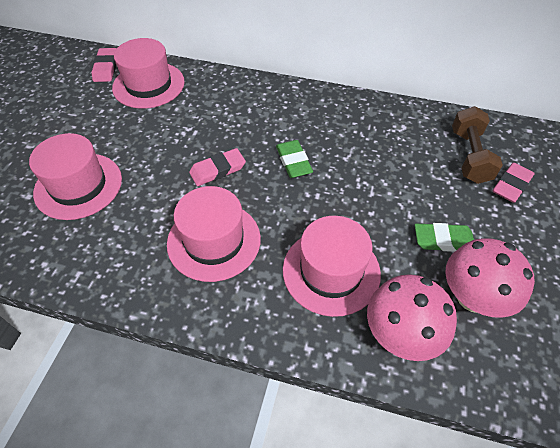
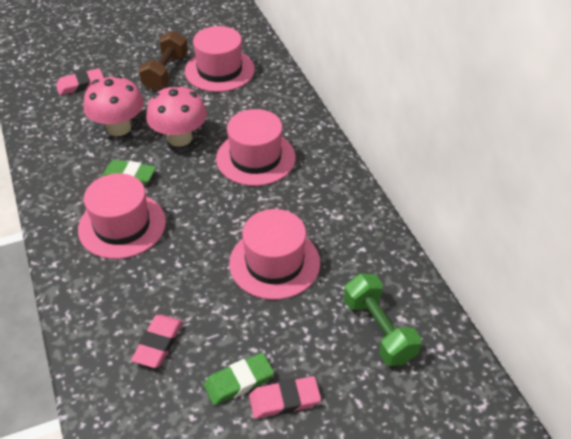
green dumbbell: none = 0 -> [344,274,422,366] = 1

